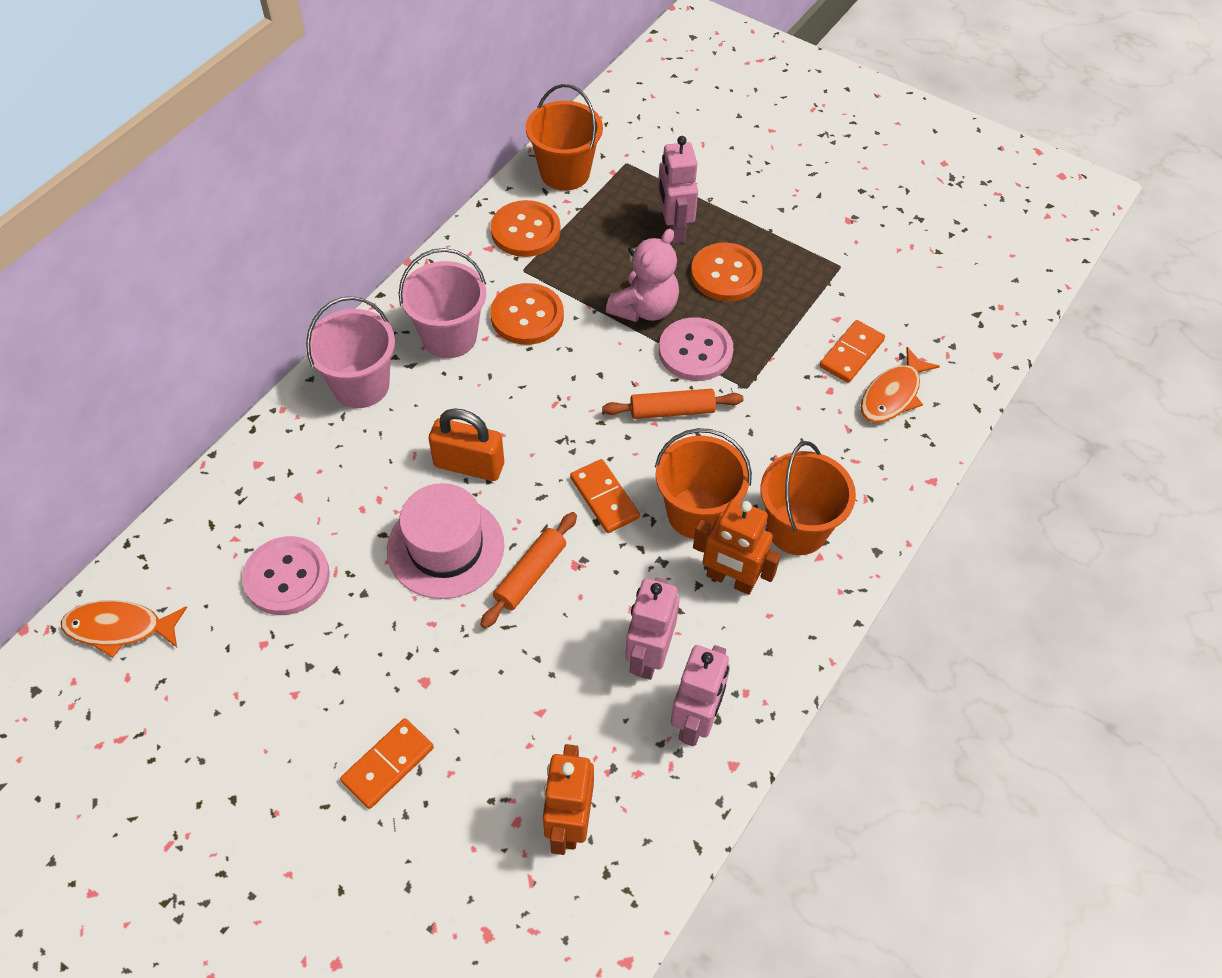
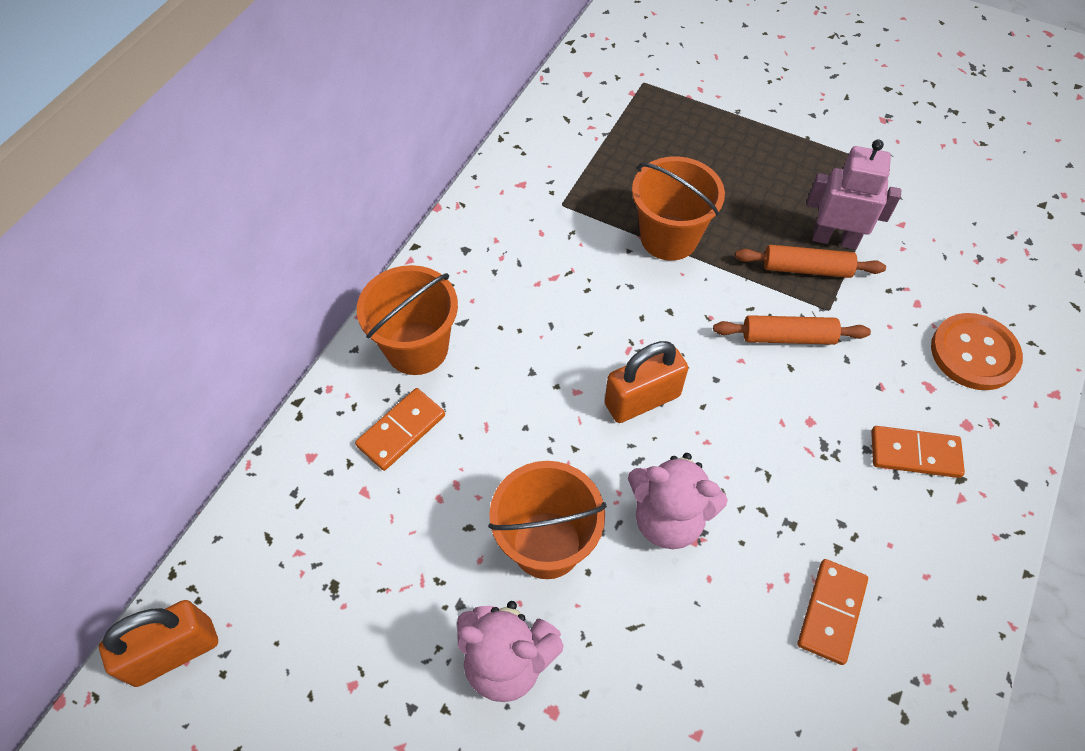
orange button: [490,283,564,345] [491,200,561,257] [691,242,763,302] = 3 -> [931,313,1023,390] = 1
orange fish: [61,600,187,658] [861,347,940,423] = 2 -> none = 0
orange padlock: [429,408,504,481] = 1 -> [99,600,218,687] [605,341,688,423] = 2
orange robot: [543,744,594,855] [693,499,781,595] = 2 -> none = 0
pink bucket: [306,296,395,408] [399,248,486,358] = 2 -> none = 0
pink button: [242,536,330,615] [659,317,734,381] = 2 -> none = 0
pink hat: [387,483,504,599] = 1 -> none = 0
pink robot: [625,578,679,680] [658,136,698,244] [671,645,730,746] = 3 -> [806,139,901,250] = 1
pink teddy bear: [606,229,679,322] = 1 -> [457,601,564,702] [628,453,728,549] = 2

